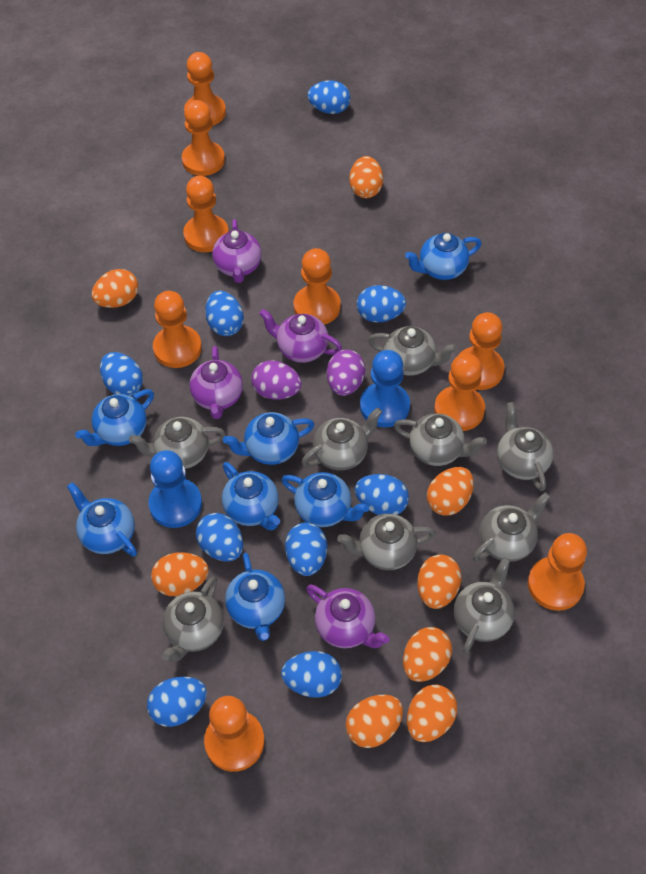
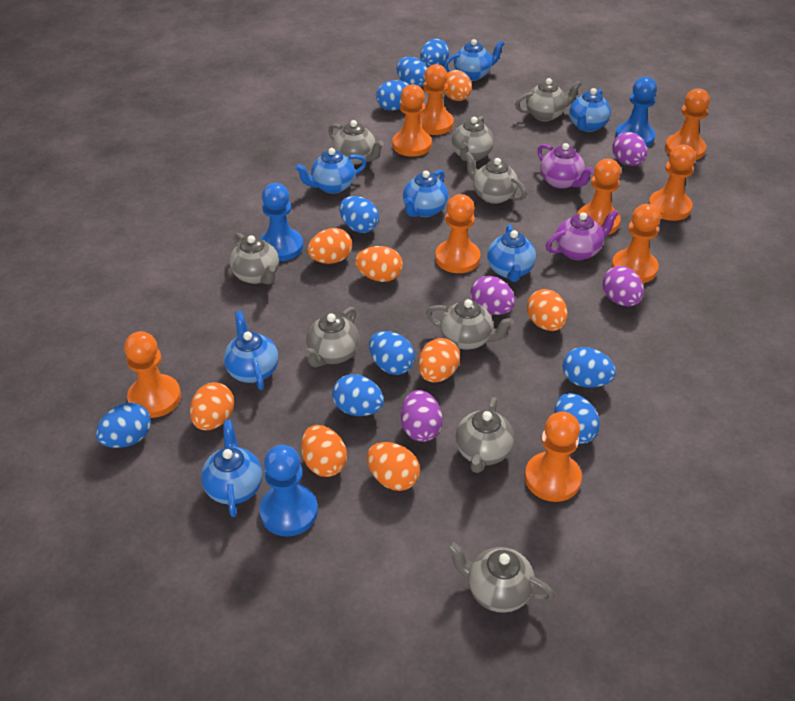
blue pawn: [148,450,202,528] [360,350,410,428] = 2 -> [260,183,303,261] [260,445,318,536] [615,77,657,147] = 3
purple egg: [251,360,302,400] [327,350,365,396] = 2 -> [401,390,443,442] [471,276,515,315] [602,266,644,306] [612,132,647,166] = 4
purple teapot: [189,346,243,419] [212,219,262,283] [259,309,342,363] [306,584,389,648] = 4 -> [537,143,594,189] [546,210,619,260] = 2

